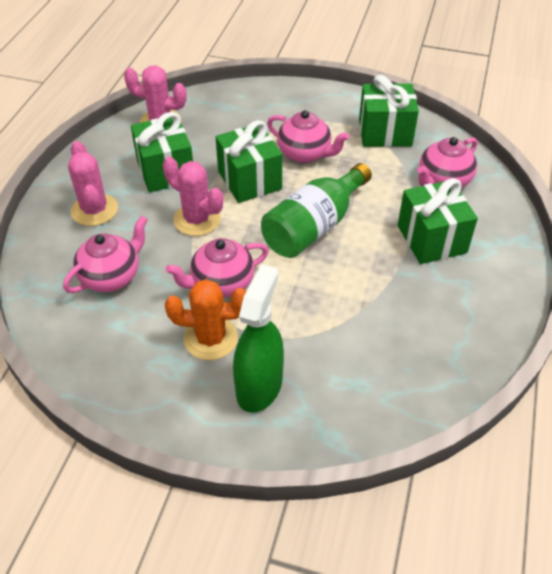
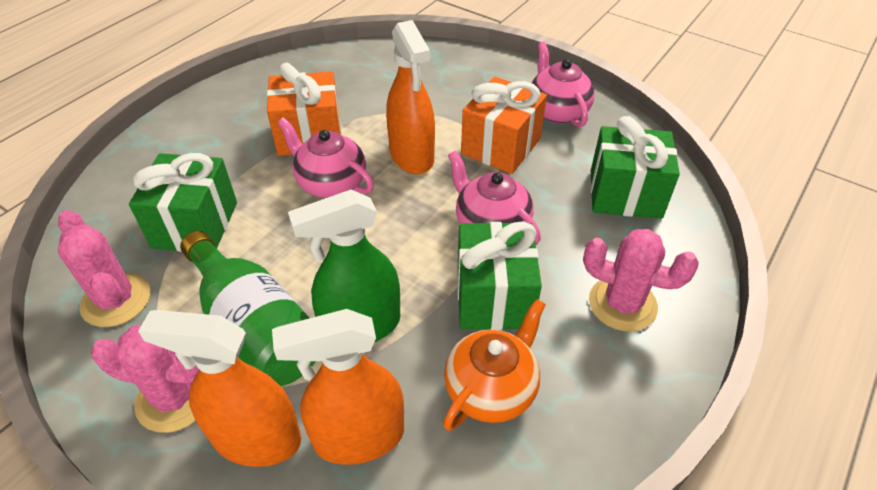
green gift: [131,112,193,192] [216,120,282,203] [359,74,419,147] [398,178,478,264] = 4 -> [129,153,237,252] [458,221,542,330] [591,116,680,219] = 3
orange cactus: [165,279,246,360] = 1 -> none = 0
orange gift: none = 0 -> [267,63,341,156] [461,77,547,174] = 2
orange spray bottle: none = 0 -> [138,310,301,467] [272,309,404,465] [386,20,435,174] = 3
orange teapot: none = 0 -> [443,299,546,431] = 1
pink teapot: [63,216,148,293] [166,238,269,297] [267,110,349,163] [417,137,477,188] = 4 -> [278,117,374,198] [448,151,541,245] [532,41,595,127] = 3

